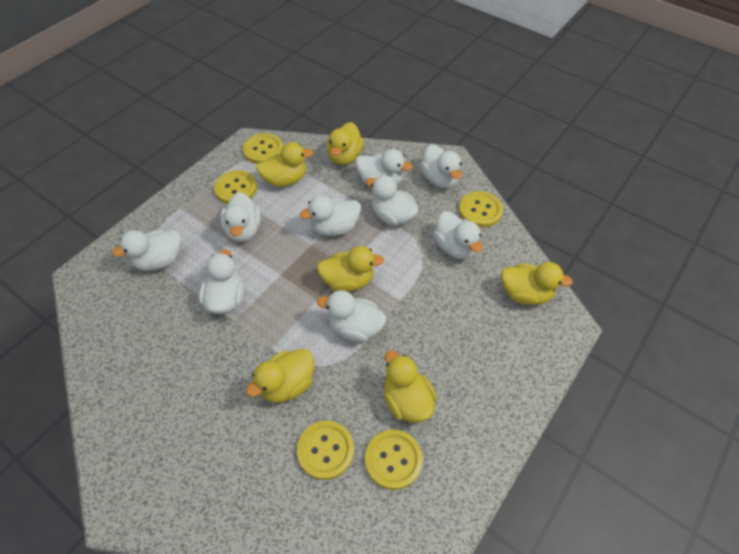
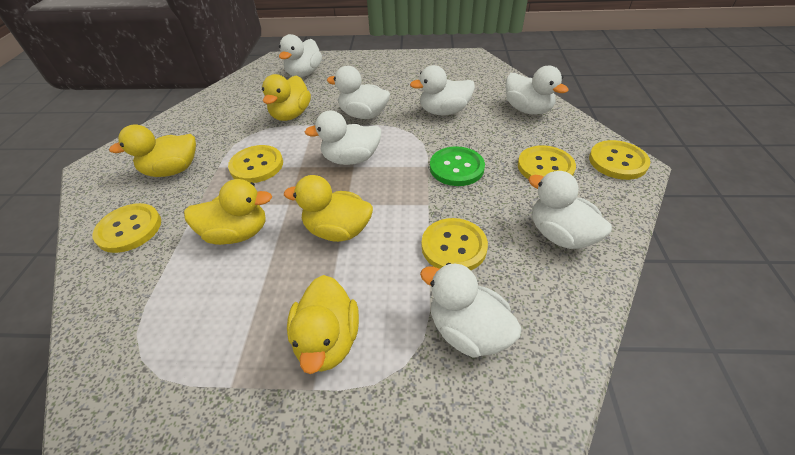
green button: none = 0 -> [430,146,485,186] = 1
white duck: [112,230,181,271] [199,249,245,314] [220,192,261,242] [300,195,361,236] [317,290,386,342] [356,149,413,185] [366,175,419,226] [420,144,462,188] [434,211,483,259] = 9 -> [279,34,322,77] [304,110,382,165] [327,66,390,119] [410,65,475,115] [420,263,522,358] [506,66,569,115] [528,171,612,249] = 7
yellow duck: [246,349,314,403] [256,142,313,187] [317,246,384,292] [326,122,364,165] [384,350,437,423] [501,262,573,305] = 6 -> [109,124,196,177] [184,179,272,245] [262,74,311,121] [284,175,373,242] [287,275,359,374] = 5

